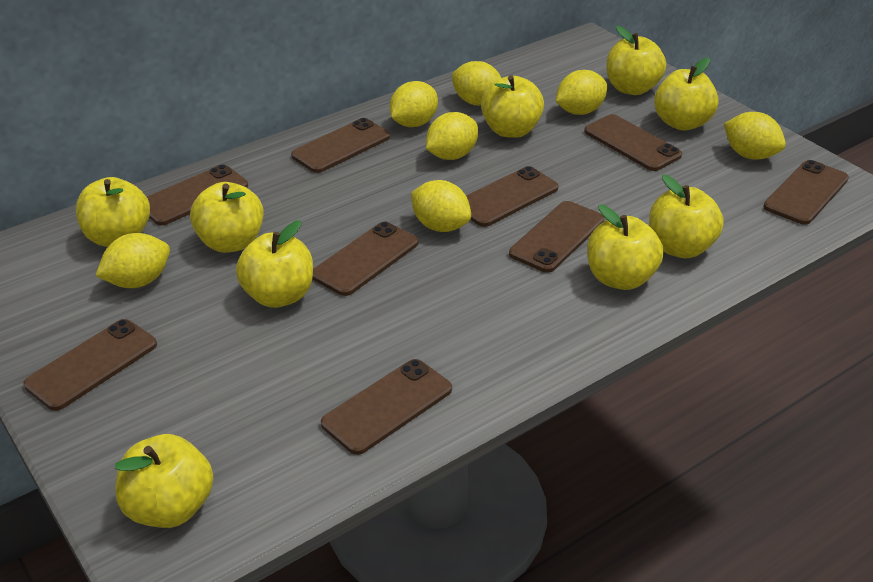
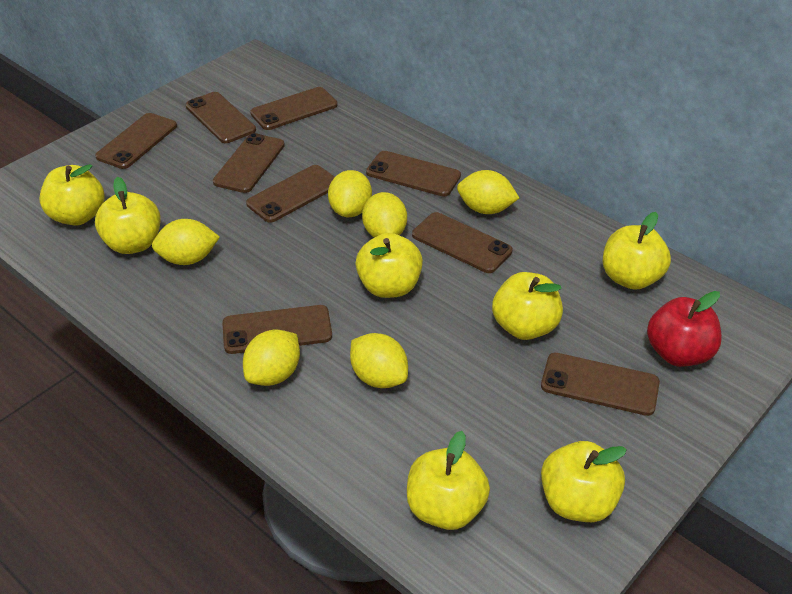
red apple: none = 0 -> [647,291,722,367] = 1
yellow apple: [76,177,150,247] [115,434,213,528] [190,182,264,253] [236,220,313,308] [481,75,544,138] [587,205,664,290] [606,26,666,95] [649,175,724,258] [654,58,719,130] = 9 -> [39,164,104,226] [95,177,161,254] [355,233,423,298] [407,431,490,530] [492,272,563,340] [541,441,627,522] [603,212,671,290] = 7
yellow lemon: [95,233,170,288] [390,81,438,127] [411,180,471,232] [426,112,478,160] [452,61,501,105] [556,70,607,115] [724,112,786,160] = 7 -> [152,219,220,265] [243,330,300,386] [328,170,372,217] [350,333,408,388] [362,192,407,238] [457,170,519,214] = 6

